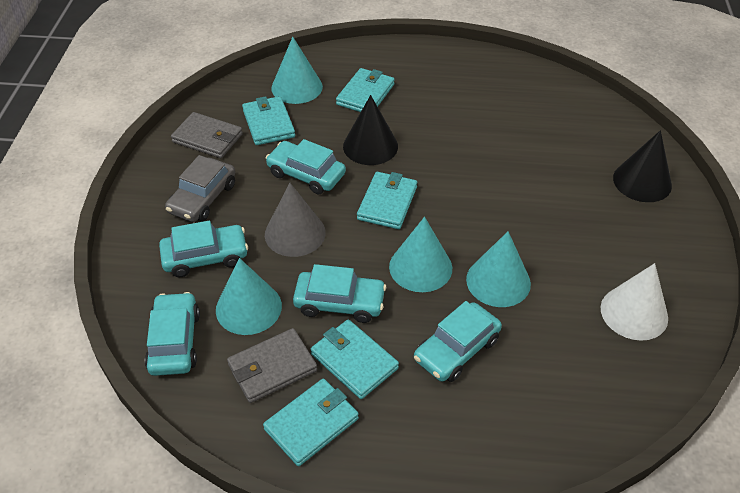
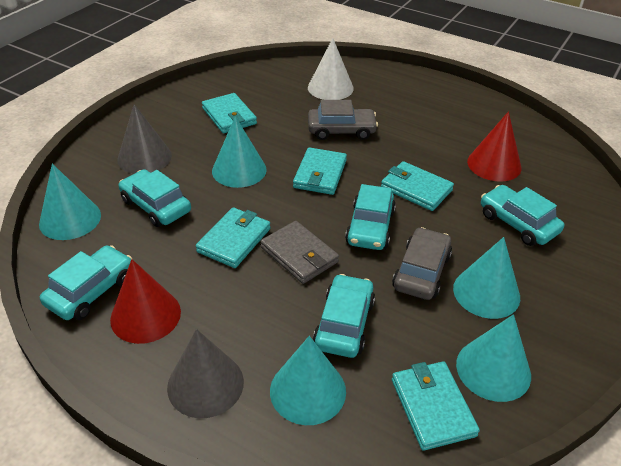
black cone: [343,95,398,165] [613,130,672,202] = 2 -> none = 0
grey car: [165,155,235,222] = 1 -> [308,100,378,140] [392,227,452,300] = 2
grey cone: [265,183,326,257] = 1 -> [117,104,172,174] [167,329,244,418] = 2
grey wallet: [171,112,243,158] [227,328,317,403] = 2 -> [260,221,339,284] = 1
red cone: none = 0 -> [110,259,181,344] [467,111,521,181] = 2
turquoise cone: [216,258,282,335] [271,37,323,104] [389,217,452,292] [466,231,531,307] = 4 -> [39,164,101,240] [212,116,267,188] [270,336,346,425] [453,237,520,319] [456,314,531,402] = 5

